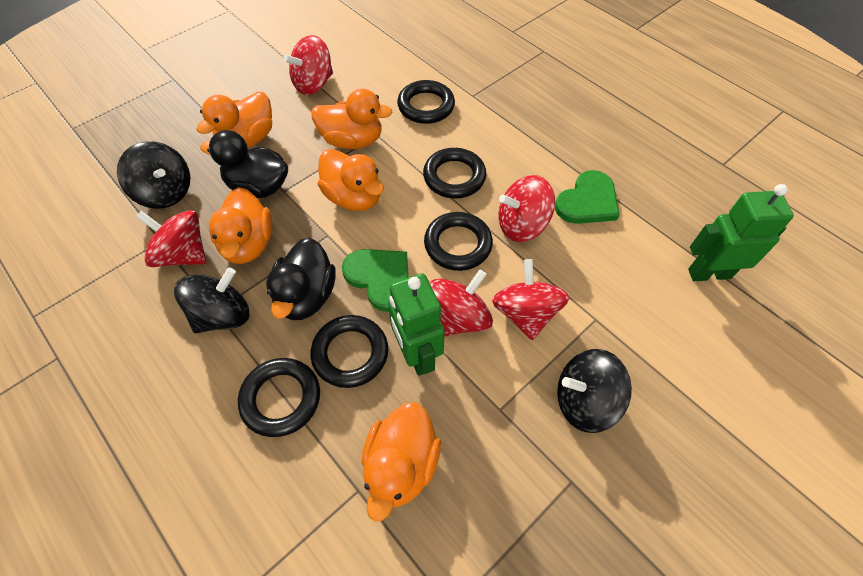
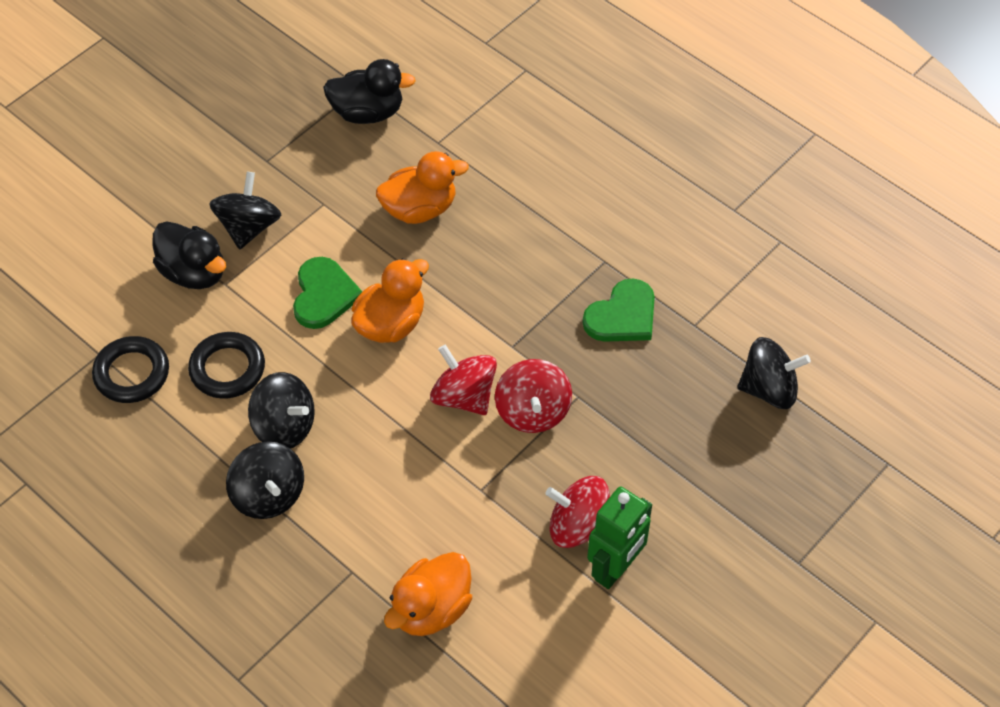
black ring: [238,358,320,437] [311,315,388,388] [397,80,455,124] [423,148,486,198] [424,212,493,271] = 5 -> [92,336,169,403] [188,332,265,399] = 2
black spinning top: [117,141,190,209] [174,268,249,333] [557,349,632,433] = 3 -> [209,172,281,249] [226,441,304,519] [248,372,315,449] [737,337,811,409] = 4
green robot: [388,273,445,376] [688,184,794,281] = 2 -> [587,487,652,589] = 1
orange duck: [196,92,272,148] [209,187,272,264] [311,89,393,149] [318,149,384,211] [361,402,441,521] = 5 -> [351,258,429,343] [376,151,469,224] [384,552,472,636] = 3
red spinning top: [136,210,206,267] [283,35,333,95] [429,269,493,337] [492,259,569,340] [498,175,555,242] = 5 -> [430,345,497,415] [495,359,572,433] [545,476,610,548] = 3

